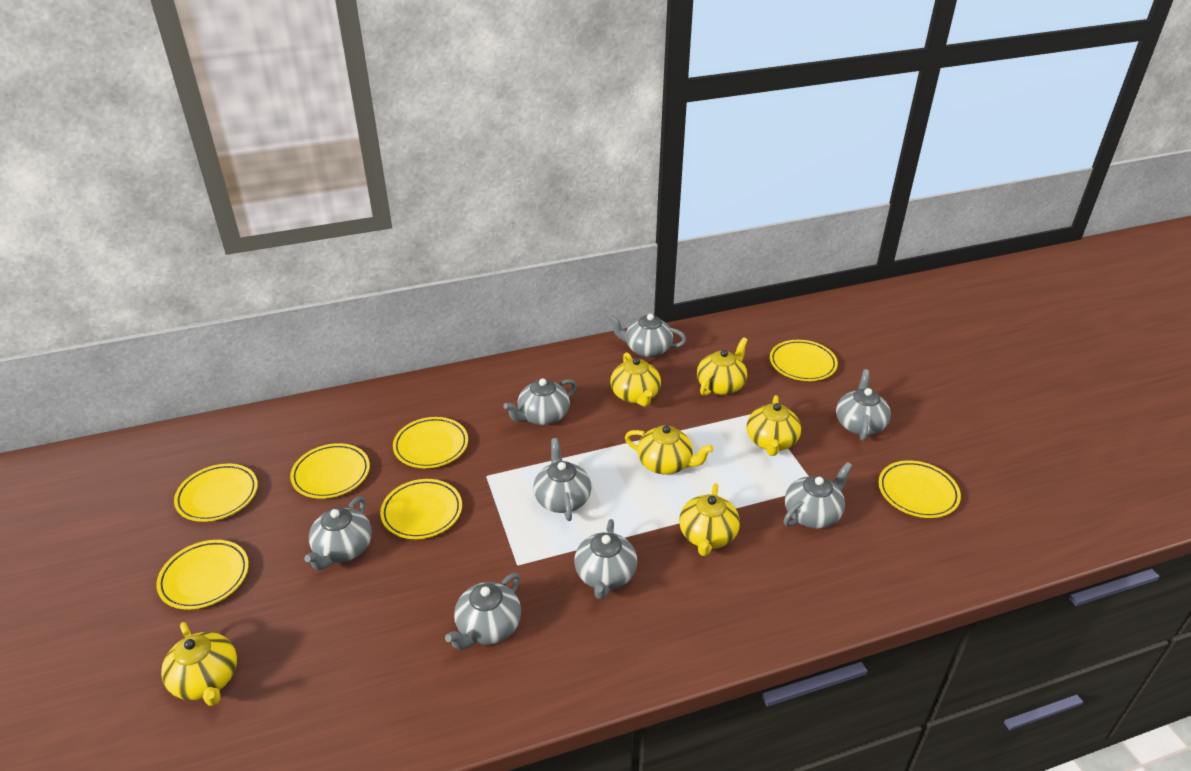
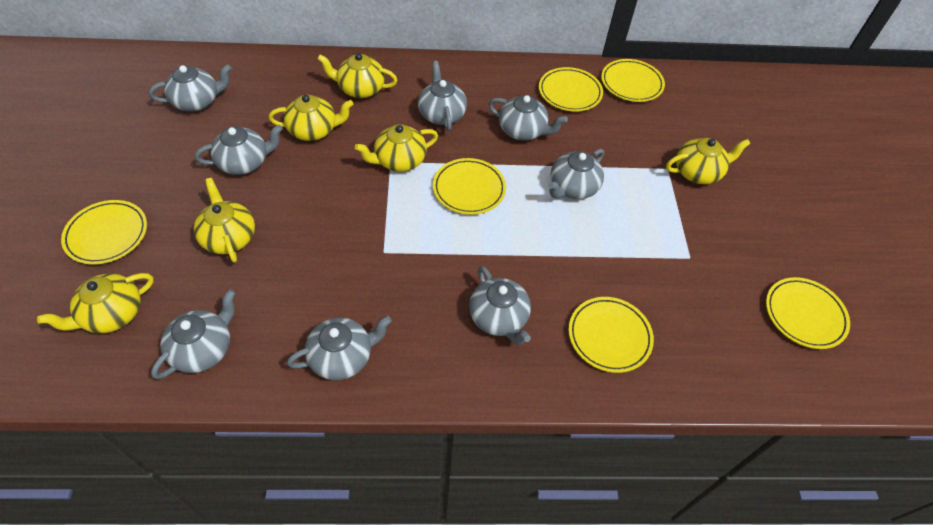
yellow plate: [156,540,249,610] [174,464,258,522] [290,443,370,499] [380,479,462,539] [393,417,468,468] [770,340,838,381] [878,460,961,518] = 7 -> [61,200,147,265] [433,158,506,215] [539,67,603,112] [569,297,654,373] [601,59,665,102] [766,277,850,349] = 6

